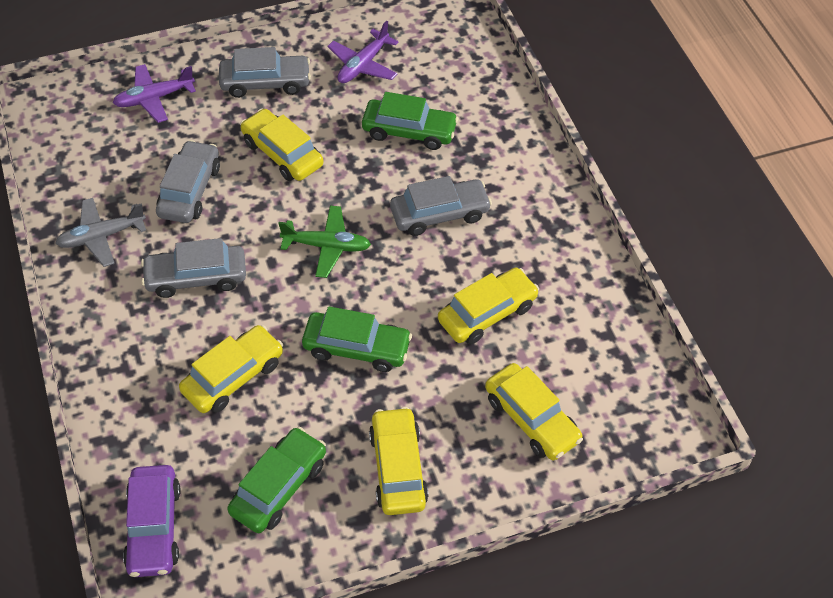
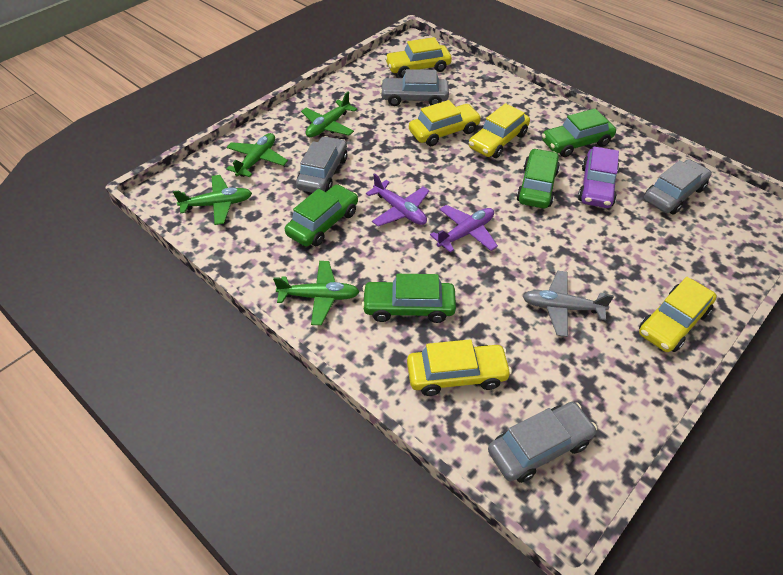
green car: [227,427,326,533] [302,306,412,372] [362,92,458,150] = 3 -> [285,184,358,247] [362,274,456,323] [516,148,560,208] [542,108,616,157] = 4
green plane: [278,205,371,278] = 1 -> [173,175,252,225] [226,133,288,177] [273,261,360,325] [301,92,357,137] = 4

